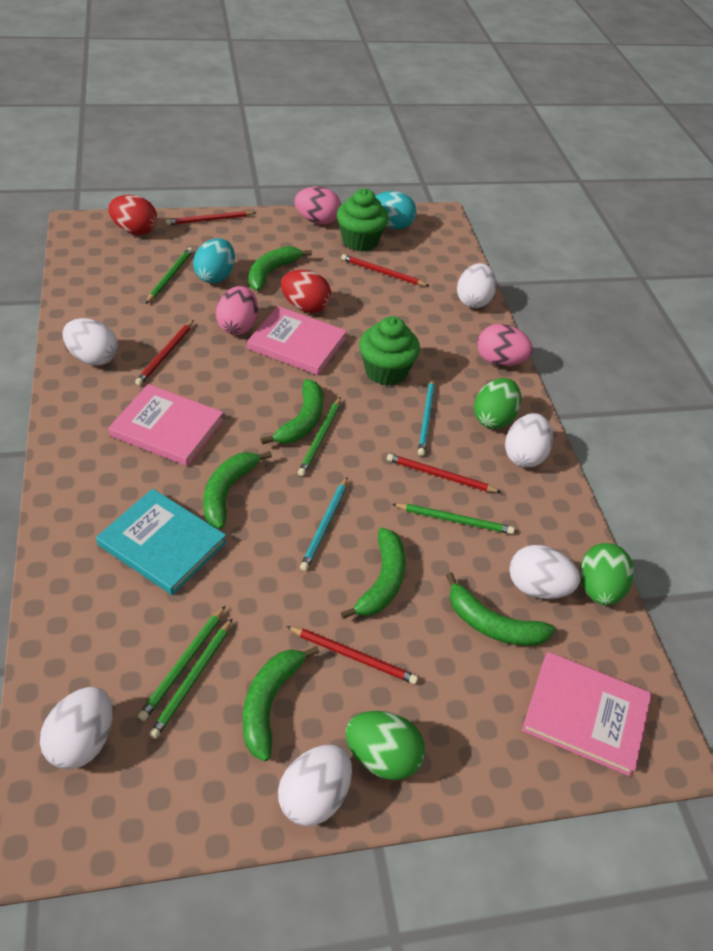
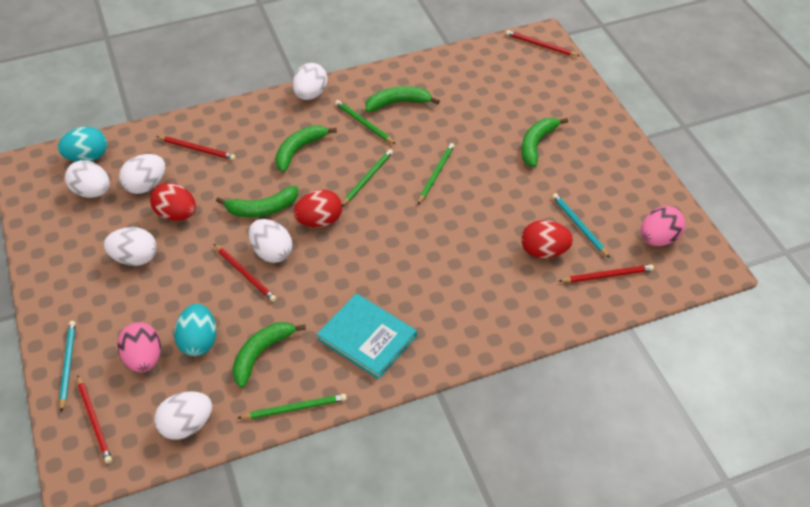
green banana: [203,451,272,529] [243,646,319,761] [249,246,312,291] [261,379,323,445] [341,528,405,619] [446,572,555,646] = 6 -> [216,186,298,217] [232,322,306,388] [275,125,337,172] [365,86,440,112] [521,118,568,167] = 5
green cupcake: [337,189,389,251] [359,316,420,386] = 2 -> none = 0
green egg: [346,711,425,780] [474,378,521,429] [580,543,634,605] = 3 -> none = 0
green pencil: [138,606,225,721] [146,247,193,304] [149,619,232,739] [298,397,341,476] [392,504,515,534] = 5 -> [238,394,347,419] [335,100,395,144] [342,149,393,206] [418,143,455,204] = 4
pink book: [109,384,224,466] [247,306,347,375] [522,652,652,776] = 3 -> none = 0
pink egg: [216,286,258,335] [294,186,341,225] [477,324,533,366] = 3 -> [117,322,161,372] [641,206,686,246] = 2
red egg: [108,195,157,235] [281,270,331,313] = 2 -> [150,183,196,221] [293,190,342,228] [521,220,573,259] = 3

